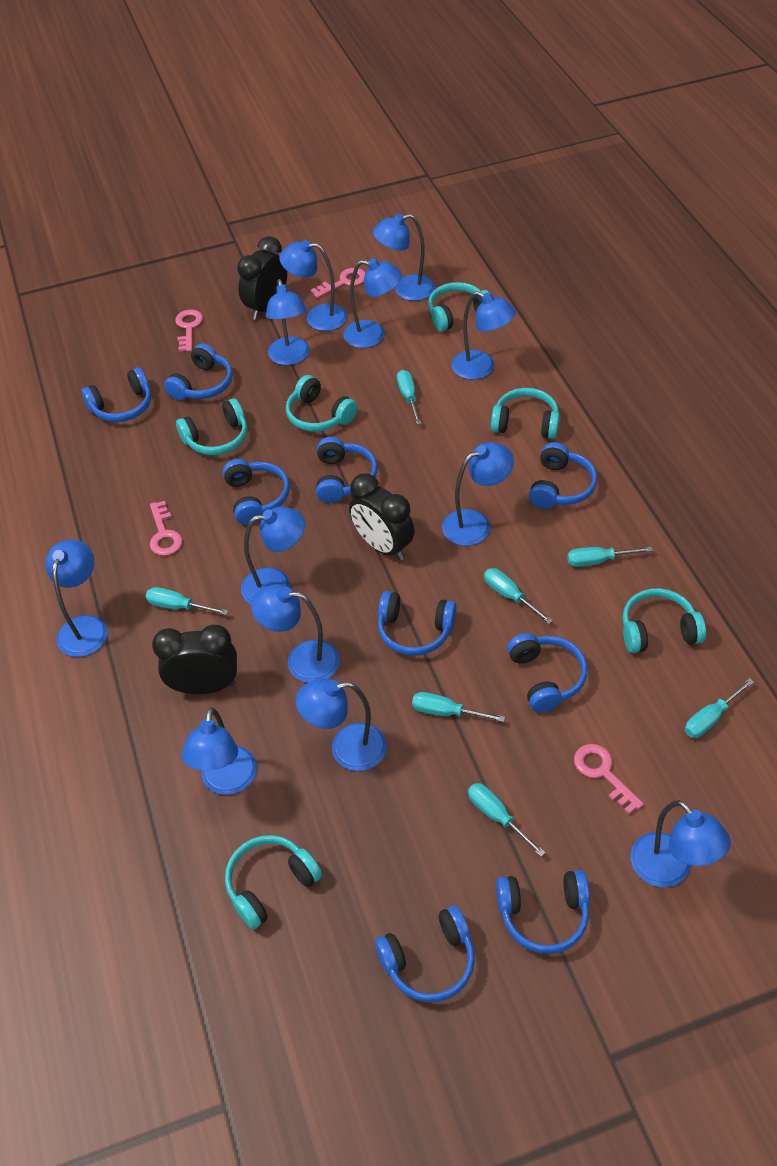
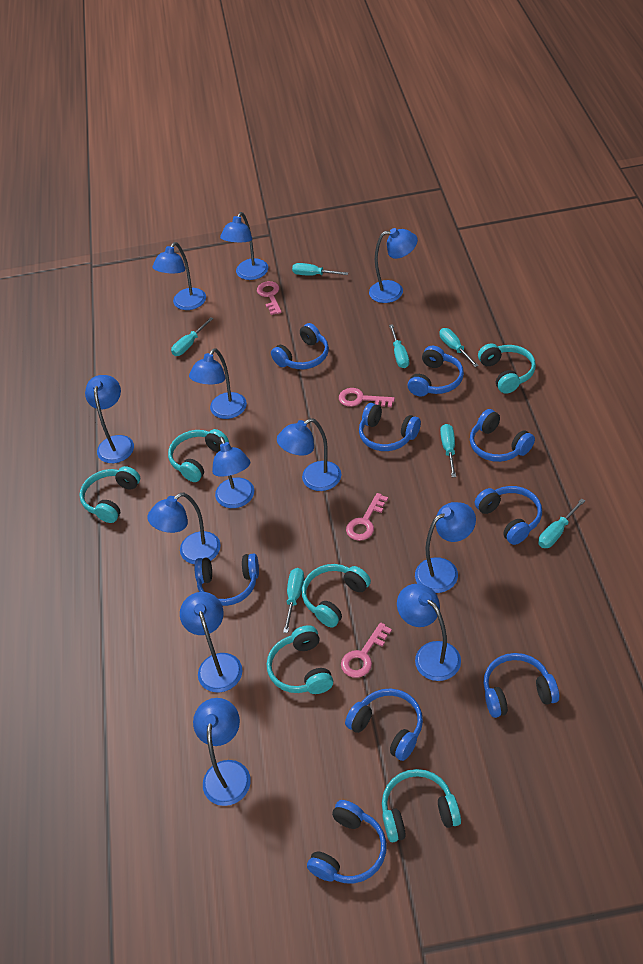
black clock: [152,625,237,694] [237,236,287,320] [349,474,415,560] = 3 -> none = 0

